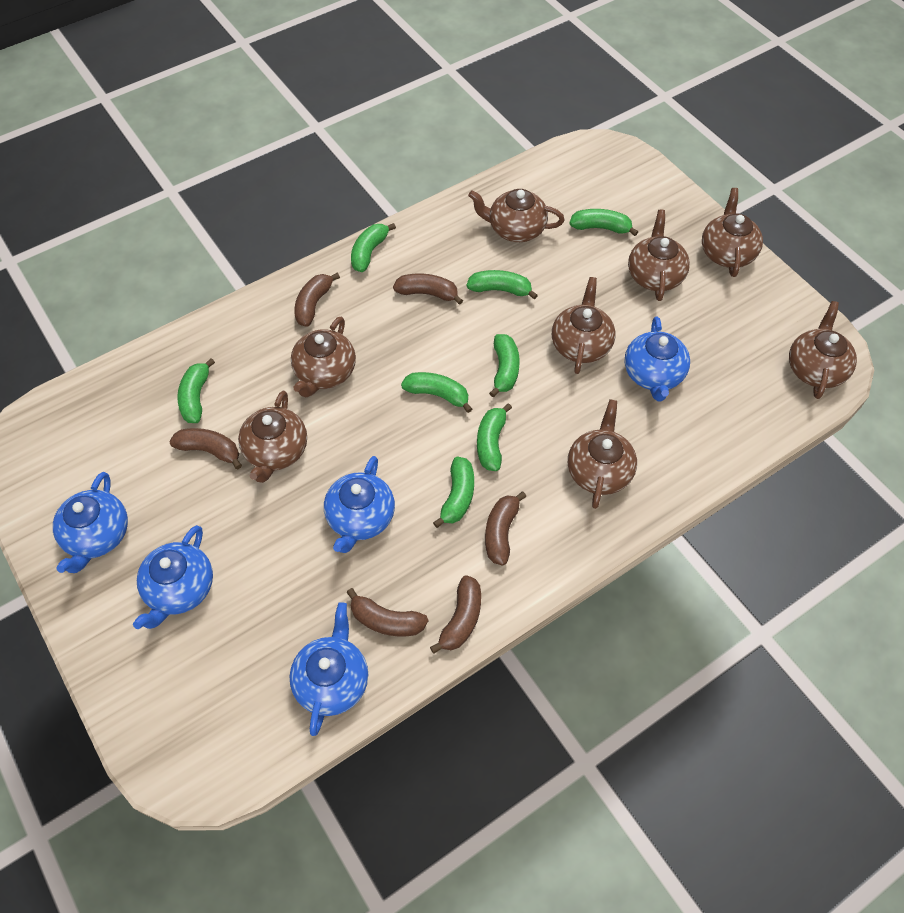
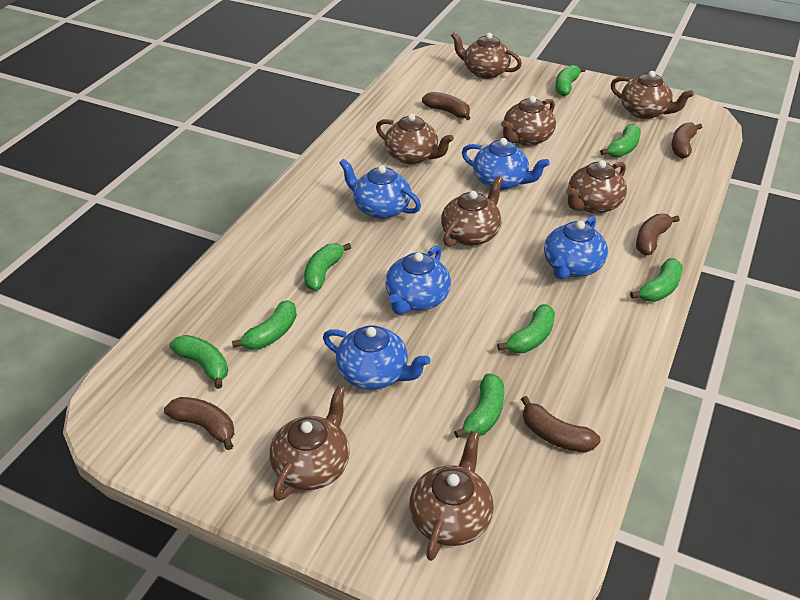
brown banana: [169,428,242,469] [294,273,340,327] [346,588,428,637] [393,274,463,305] [430,575,481,654] [485,492,527,565] = 6 -> [164,397,234,450] [422,92,470,120] [521,396,601,453] [636,214,680,255] [672,122,702,159] = 5

